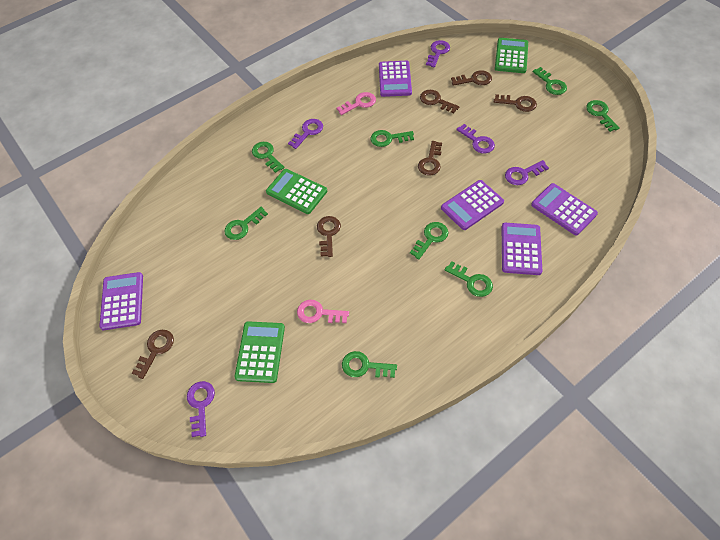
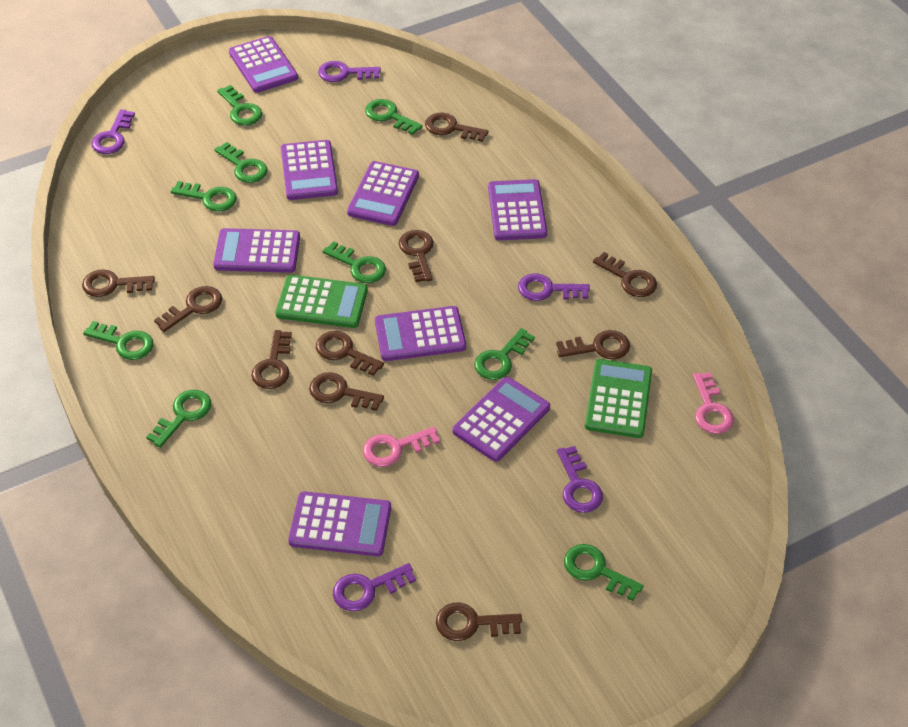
brown key: [132,330,174,379] [317,216,341,257] [418,141,442,175] [420,90,459,114] [451,70,492,86] [494,94,537,112] = 6 -> [82,269,155,297] [154,286,222,332] [251,330,292,389] [309,372,384,411] [316,331,384,376] [399,230,434,282] [425,113,489,142] [436,602,522,641] [556,330,630,359] [593,252,657,297] = 10
green calculator: [234,321,285,383] [266,169,327,214] [495,38,528,73] = 3 -> [276,275,368,328] [585,359,652,438] = 2
green key: [224,207,268,240] [252,142,284,173] [342,351,397,378] [371,130,414,147] [410,222,449,259] [445,261,493,297] [533,67,567,95] [586,100,620,132] = 8 -> [83,321,154,360] [146,390,212,448] [171,181,237,212] [214,142,268,183] [217,85,262,126] [322,241,386,283] [365,99,423,135] [474,328,535,380] [564,544,644,601] = 9
purple calculator: [99,272,143,330] [379,61,412,97] [441,180,504,230] [502,223,542,275] [531,183,598,236] = 5 -> [213,228,300,273] [229,36,298,93] [281,140,338,200] [288,491,391,556] [347,161,419,226] [375,306,466,361] [452,377,550,462] [488,179,547,240] = 8

